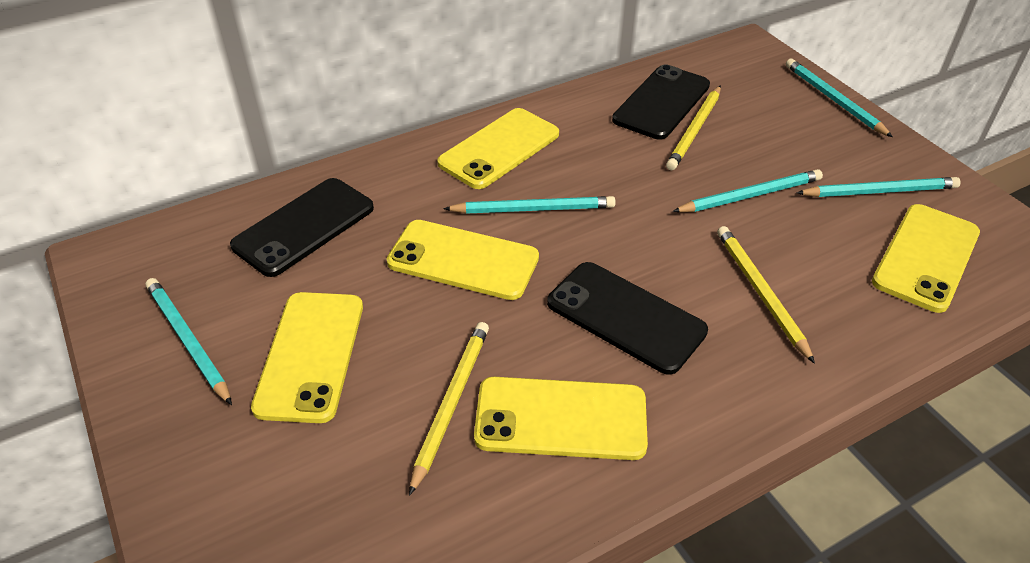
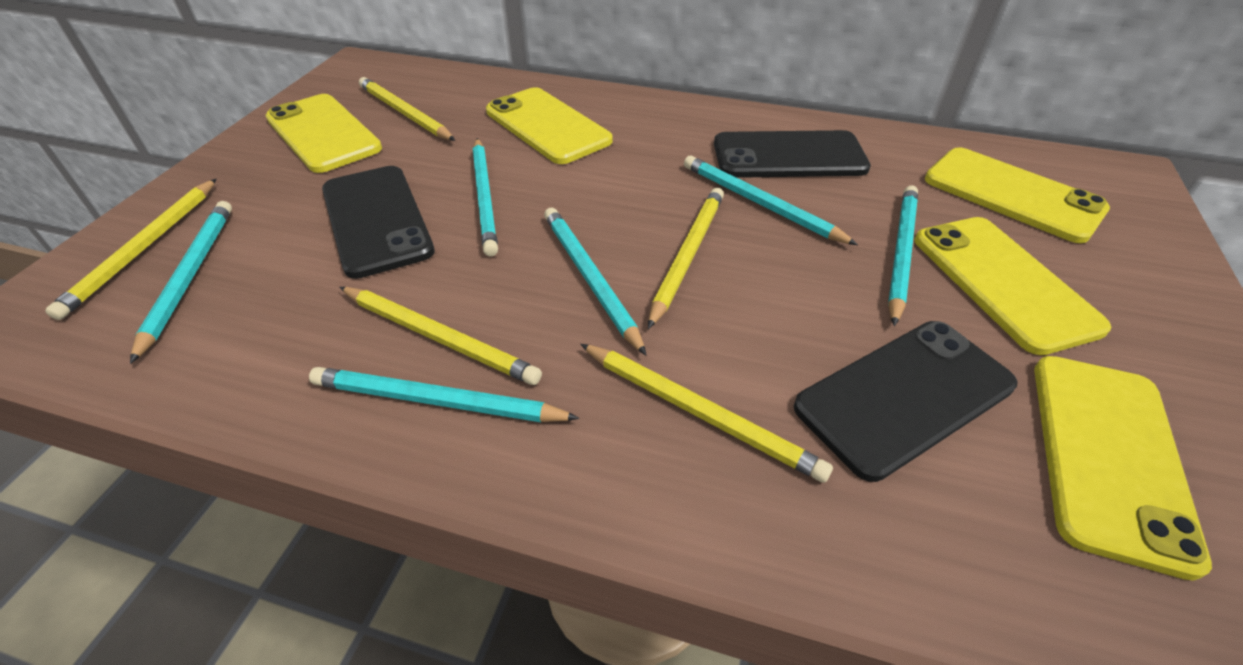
turquoise pencil: [146,278,232,405] [443,196,616,214] [672,169,823,212] [786,59,893,137] [797,177,961,197] = 5 -> [130,201,232,364] [309,367,580,422] [473,138,498,256] [544,208,647,356] [684,156,858,245] [888,186,918,326] = 6
yellow pencil: [409,322,489,496] [666,86,721,170] [717,226,815,364] = 3 -> [45,179,216,320] [340,287,542,385] [359,77,456,141] [580,344,833,483] [648,188,724,329] = 5

